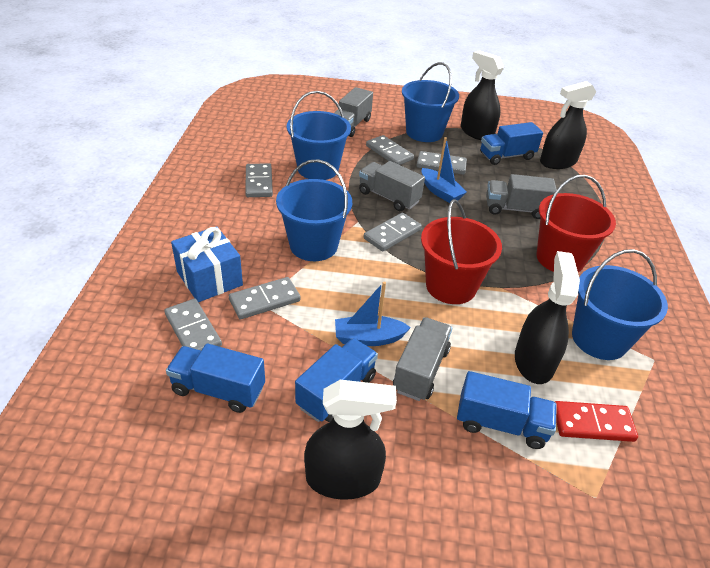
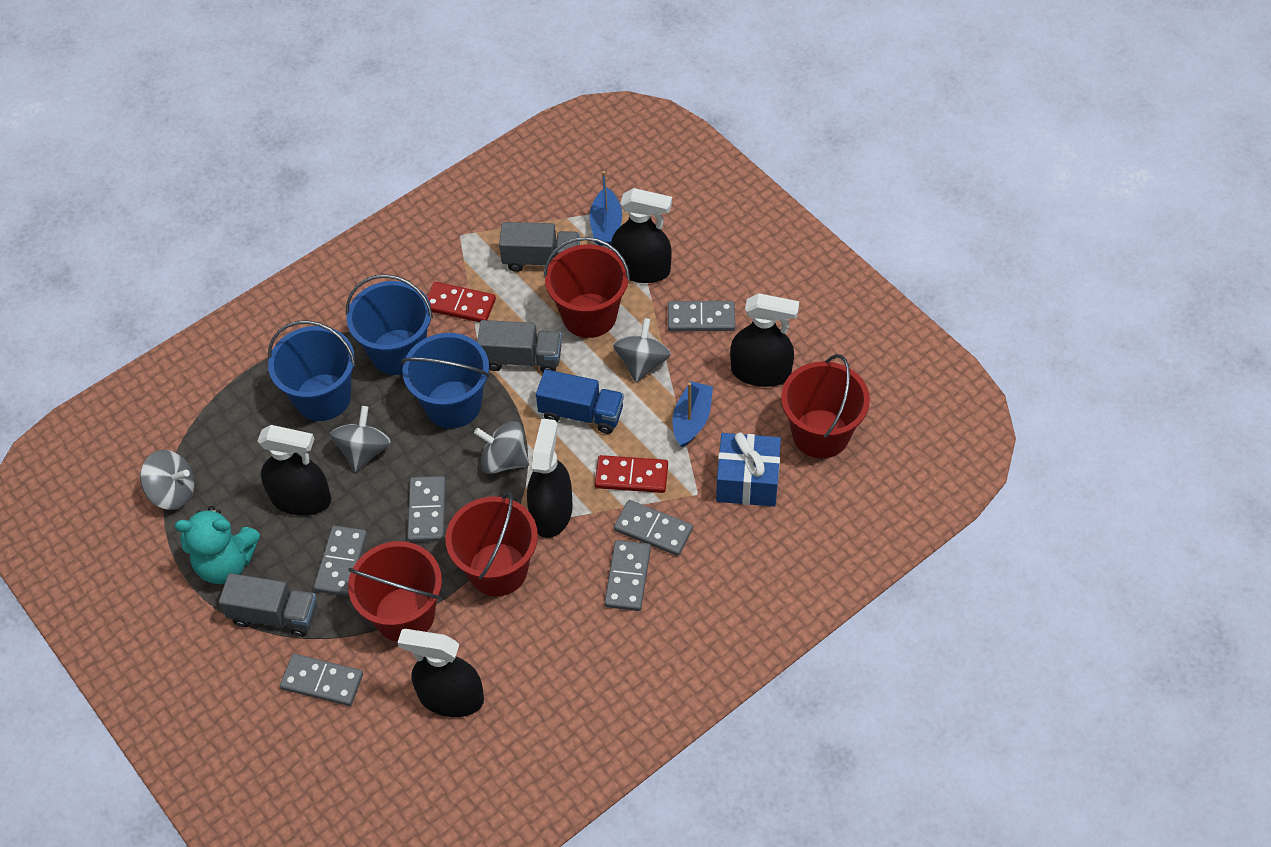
black spray bottle: [304,380,397,500] [461,50,504,140] [515,251,580,384] [540,81,596,169] = 4 -> [258,425,331,516] [397,629,484,717] [527,419,573,538] [611,188,672,283] [730,293,799,387] = 5
blue bucket: [276,159,352,261] [287,91,351,180] [402,62,459,142] [572,249,668,360] = 4 -> [268,320,356,421] [346,274,433,375] [401,333,490,428] = 3
blue truck: [166,343,265,413] [295,338,378,422] [457,371,557,449] [480,122,543,165] = 4 -> [536,369,624,434] = 1
grey spinning top: none = 0 -> [140,450,194,510] [330,406,391,472] [474,421,529,474] [613,318,671,383] = 4
grey truck: [334,87,373,137] [359,161,425,211] [393,317,452,401] [486,174,557,219] = 4 -> [219,573,317,637] [477,320,562,372] [499,222,580,272] = 3
red bucket: [421,199,502,304] [536,175,616,272] = 2 -> [348,541,442,642] [445,492,538,596] [543,237,630,338] [781,354,870,458] = 4
red domino: [555,401,638,442] = 1 -> [427,282,496,322] [595,455,668,493] = 2
turquoise teddy bear: none = 0 -> [175,506,261,584] = 1

